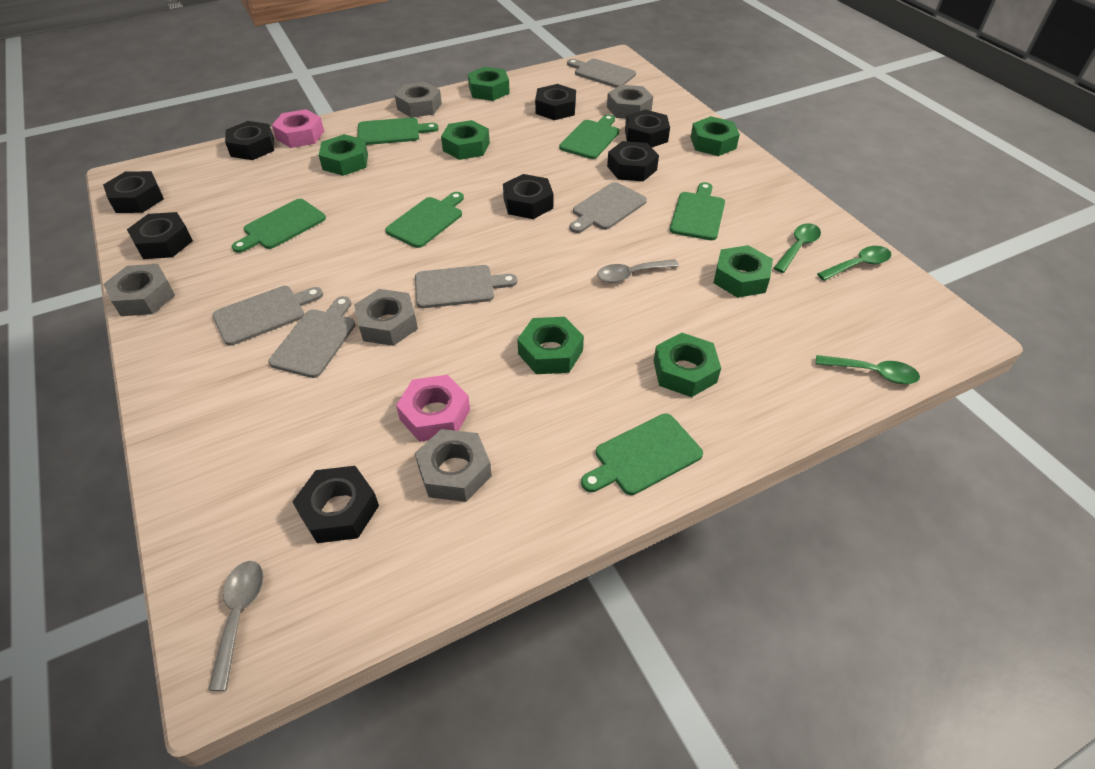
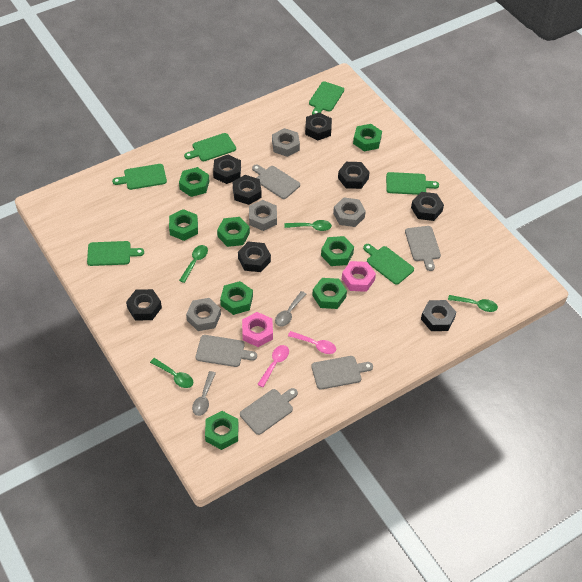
green nut: [319,134,368,176] [441,120,490,160] [468,67,510,101] [517,317,584,374] [654,333,721,397] [690,116,740,156] [713,245,773,298] = 7 -> [169,209,198,241] [179,167,209,197] [205,411,238,450] [217,217,250,247] [220,281,253,315] [312,278,347,309] [321,236,354,266] [353,124,382,151] = 8
green spoon: [774,223,821,273] [816,355,920,384] [817,246,891,281] = 3 -> [150,358,193,388] [179,245,208,283] [285,220,332,231] [448,295,498,312] = 4
grey nut: [103,264,175,316] [354,289,418,346] [395,82,442,117] [415,429,492,502] [607,85,653,119] = 5 -> [186,298,221,331] [249,200,277,231] [272,128,300,157] [333,197,366,227] = 4
pink spoon: none = 0 -> [257,345,289,387] [288,331,336,354] = 2

